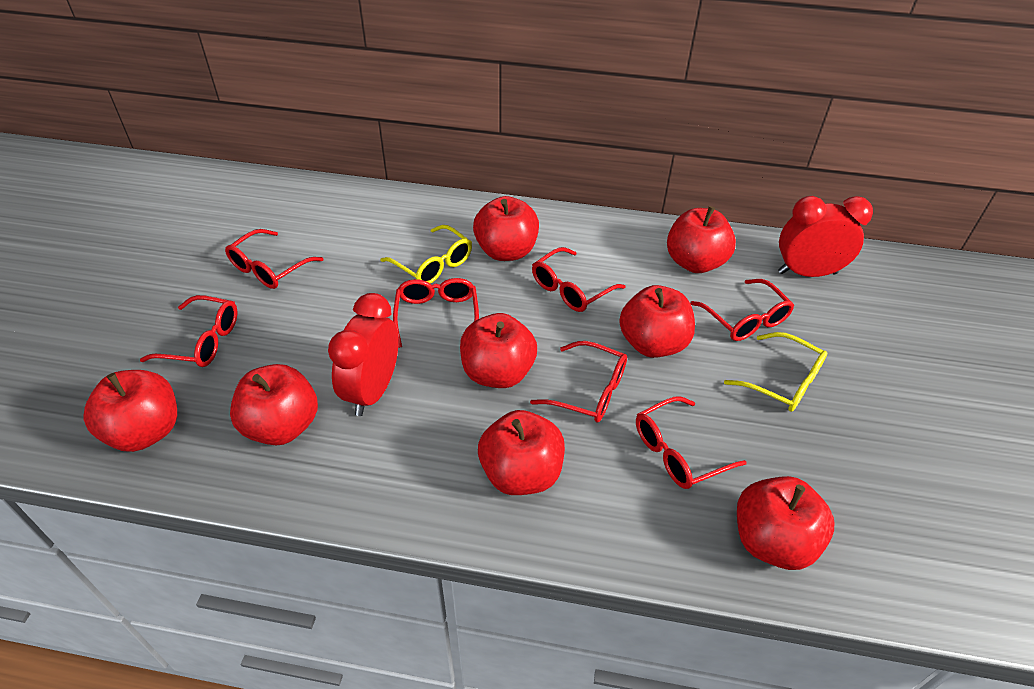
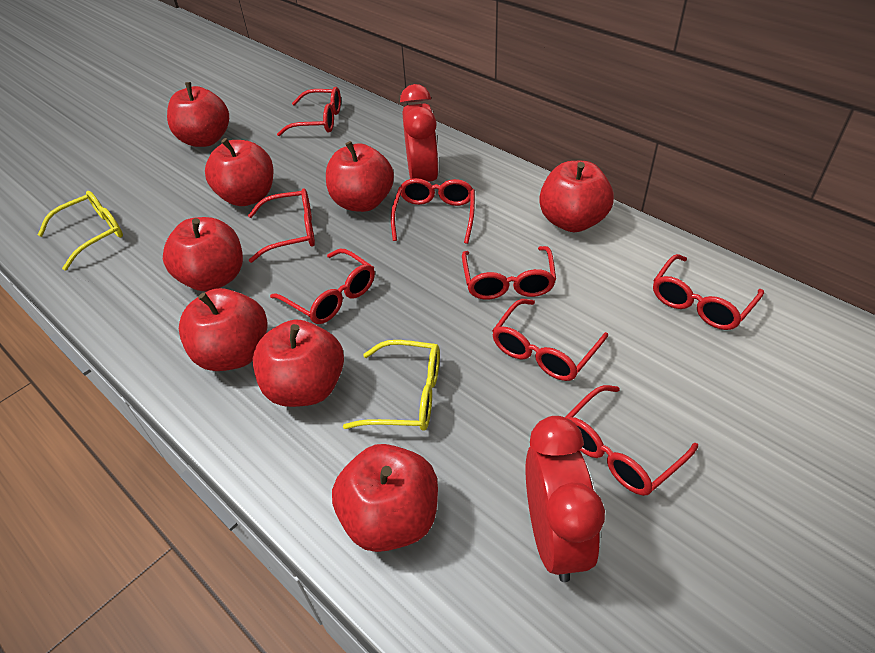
red glasses: [140,295,237,367] [225,229,324,289] [393,278,479,348] [530,341,627,423] [532,247,626,312] [636,396,747,489] [690,279,794,341] = 7 -> [248,188,315,263] [270,249,375,324] [277,87,341,136] [391,178,475,244] [462,246,556,300] [492,299,608,381] [565,385,698,496] [653,254,764,330] = 8

